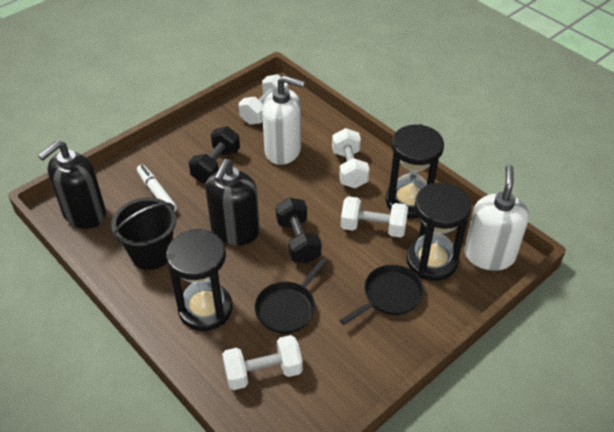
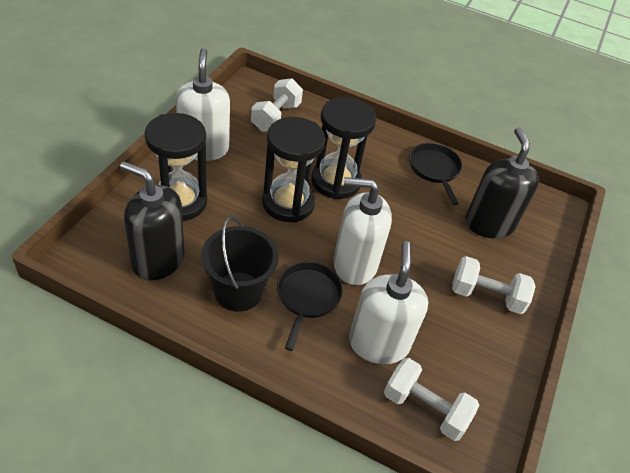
black dumbbell: [189,126,240,183] [276,197,321,264] = 2 -> none = 0
white dumbbell: [222,335,303,390] [239,74,288,124] [332,128,370,188] [341,196,408,238] = 4 -> [251,78,303,132] [384,358,479,441] [452,256,536,314] = 3
white marker: [137,165,177,211] = 1 -> none = 0
white soap dispenser: [262,75,305,165] [464,165,529,271] = 2 -> [176,48,230,161] [333,177,392,285] [349,241,428,364] = 3

